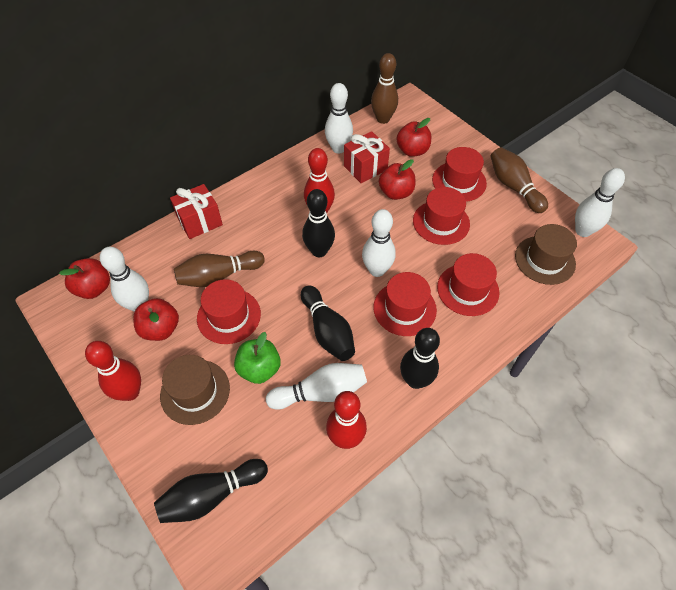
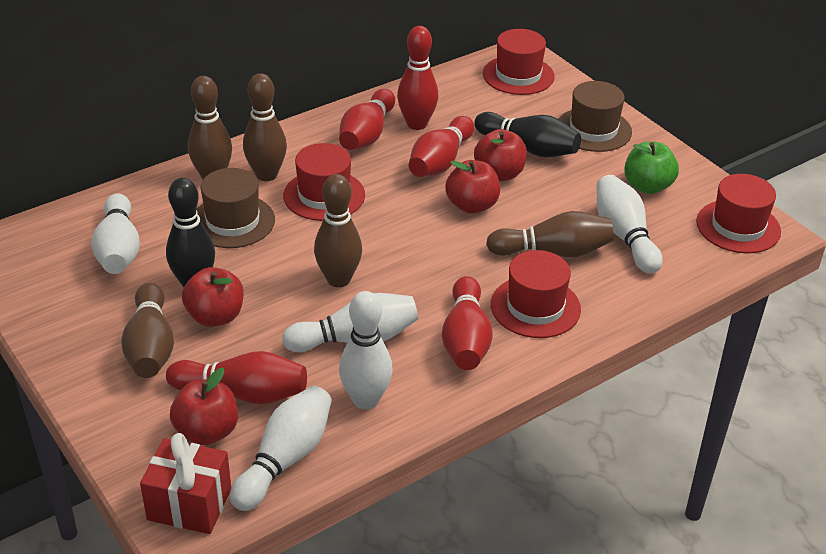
black bowling pin: [154,459,268,523] [301,285,355,361] [302,189,335,257] [400,328,440,389] = 4 -> [166,178,215,287] [474,112,581,157] = 2
brown bowling pin: [174,251,265,287] [371,53,398,124] [491,147,548,213] = 3 -> [121,283,174,378] [188,76,232,179] [243,73,287,181] [314,174,362,287] [486,211,614,257] = 5
red bowling pin: [85,341,141,401] [304,148,335,213] [326,391,367,449] = 3 -> [166,351,307,404] [339,89,395,150] [397,26,439,130] [409,116,474,177] [442,276,493,370] = 5
red gift: [170,184,223,239] [344,131,390,183] = 2 -> [140,433,231,534] = 1
red hat: [197,279,261,344] [373,272,437,336] [413,187,470,245] [432,147,487,202] [437,253,500,316] = 5 -> [283,143,365,221] [483,29,554,95] [491,250,581,338] [696,174,781,253] = 4

